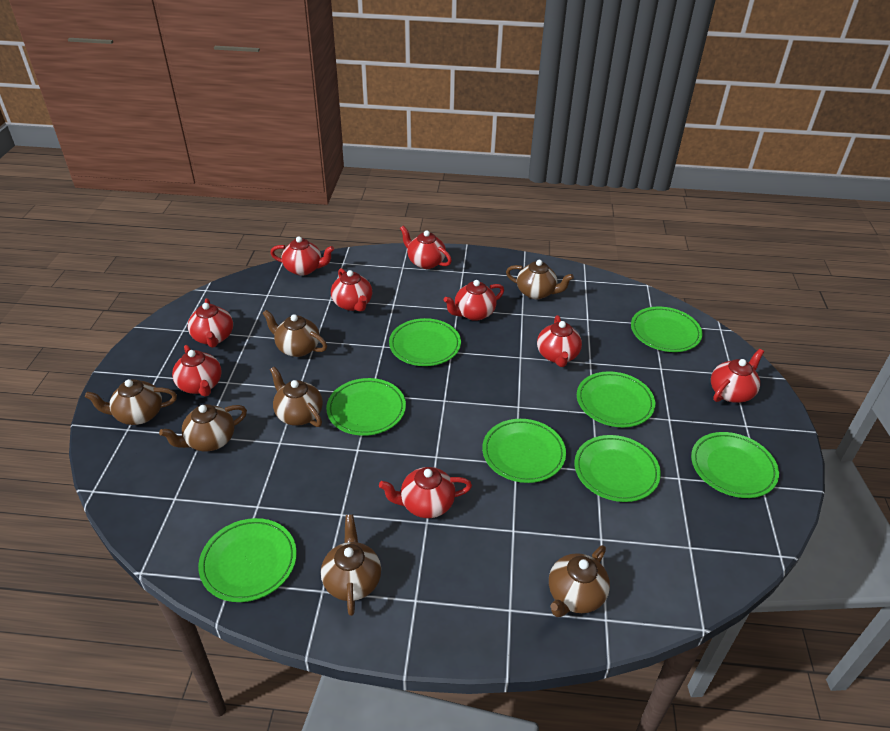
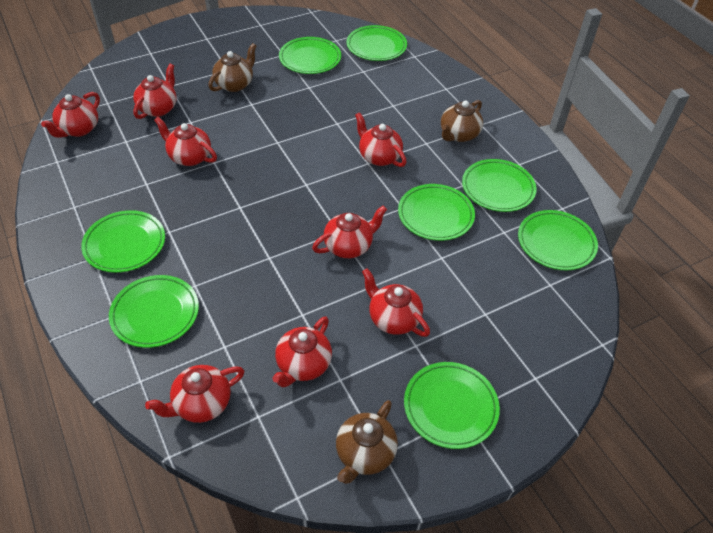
brown teapot: [85,379,177,425] [159,404,247,451] [262,310,327,357] [270,367,323,427] [321,515,381,616] [506,260,574,299] [549,545,610,617] = 7 -> [208,43,256,92] [336,400,398,484] [441,100,483,142] = 3
red teapot: [172,345,222,397] [188,298,233,348] [270,236,334,276] [331,268,372,312] [379,467,472,518] [400,226,452,269] [443,280,504,321] [537,315,582,367] [711,349,764,403] = 9 -> [41,92,100,138] [133,64,177,119] [145,365,244,423] [154,117,217,166] [272,316,332,387] [312,206,387,258] [355,112,407,167] [362,269,430,337] = 8

